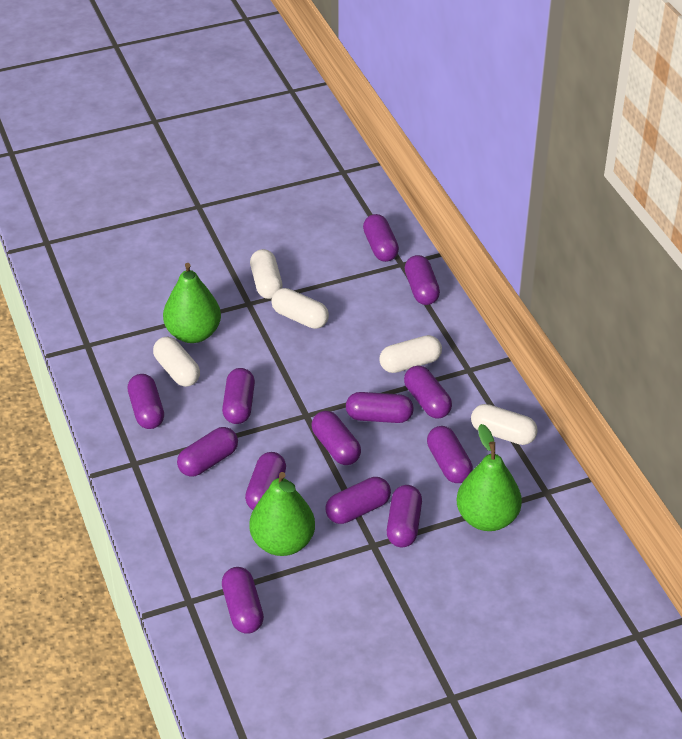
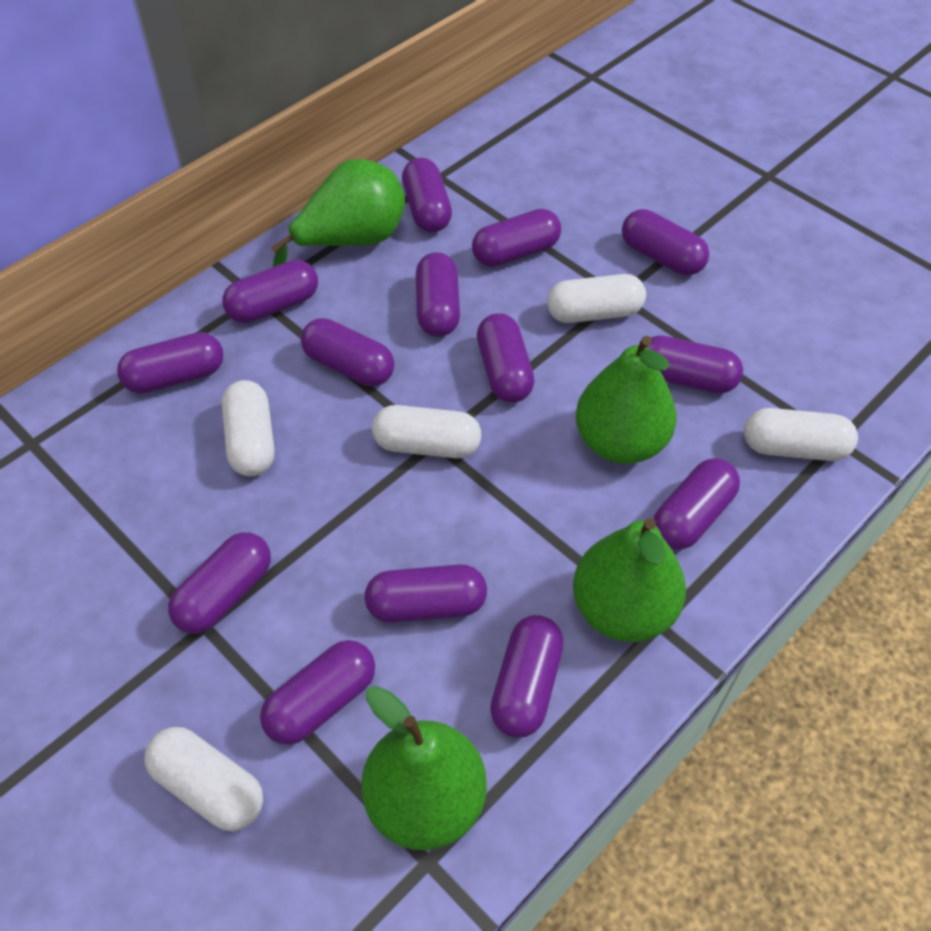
green pear: [163,263,221,343] [249,472,315,556] [457,424,522,531] = 3 -> [271,159,405,267] [361,686,487,850] [573,518,686,642] [576,336,677,464] = 4
purple capsule: [128,374,164,429] [177,427,238,477] [222,368,255,424] [222,567,264,634] [245,452,286,510] [311,411,361,465] [325,477,391,524] [346,392,414,423] [363,214,399,262] [387,485,422,547] [404,366,452,418] [405,255,440,305] [427,426,473,483] = 13 -> [117,332,224,394] [168,532,271,634] [222,260,318,323] [260,640,375,745] [301,318,394,386] [365,564,487,623] [402,157,452,232] [416,252,460,337] [472,209,561,267] [477,313,534,403] [490,615,564,738] [622,209,709,275] [646,336,743,393] [653,458,740,550] = 14

